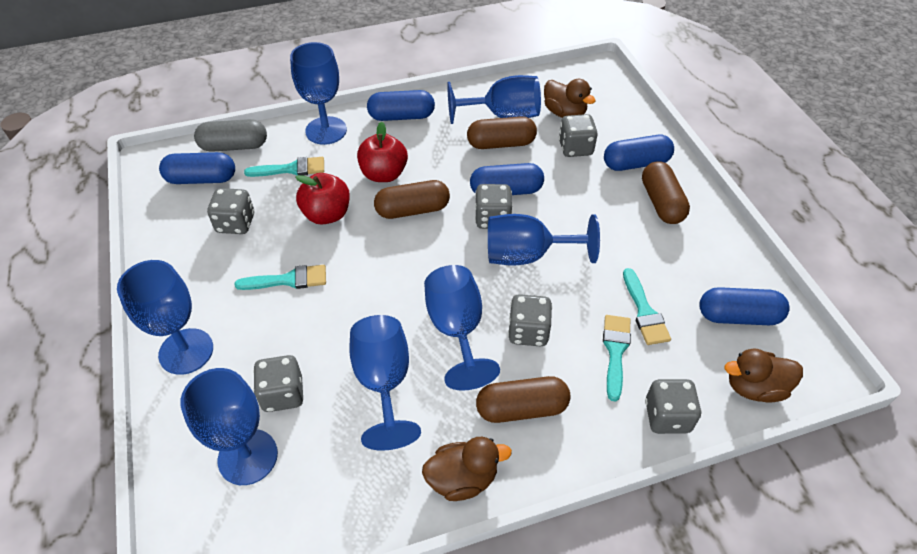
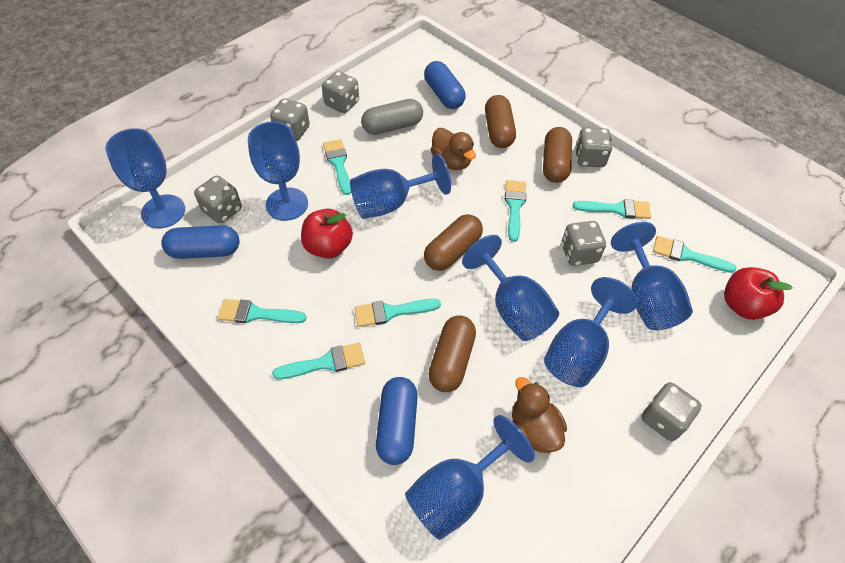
blue capsule: [159,152,235,184] [367,90,435,121] [470,163,544,195] [604,135,674,171] [699,287,790,325] = 5 -> [161,225,240,259] [376,377,418,465] [424,61,466,109] = 3
brown duck: [422,437,512,501] [544,79,596,118] [725,348,803,403] = 3 -> [431,128,476,170] [512,377,567,453] = 2
turquoise brush: [235,265,326,290] [244,157,324,177] [603,315,631,402] [623,268,671,345] = 4 -> [217,299,307,323] [272,343,365,379] [323,139,351,195] [354,299,441,327] [505,180,526,242] [573,199,651,219] [653,236,736,273] = 7

